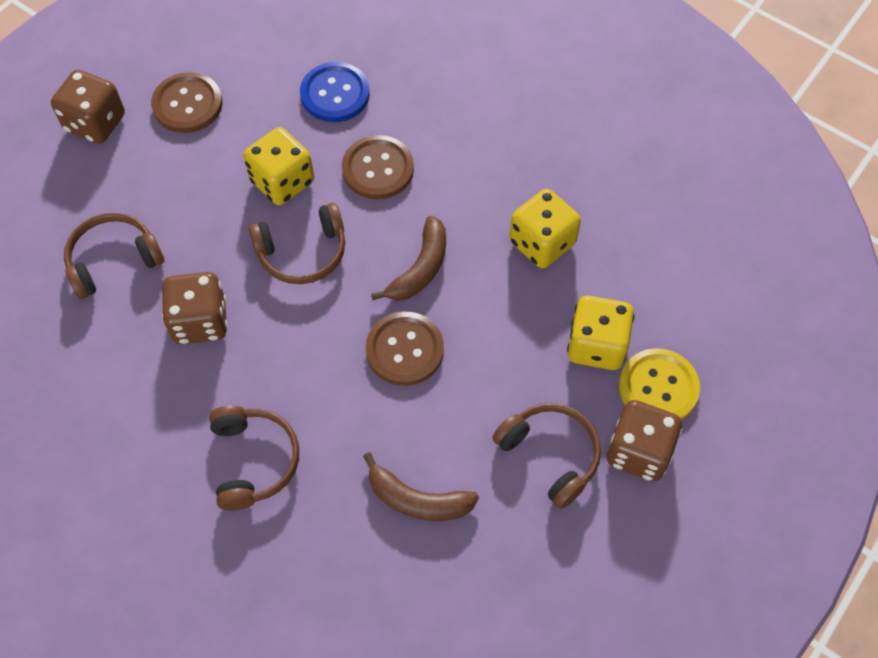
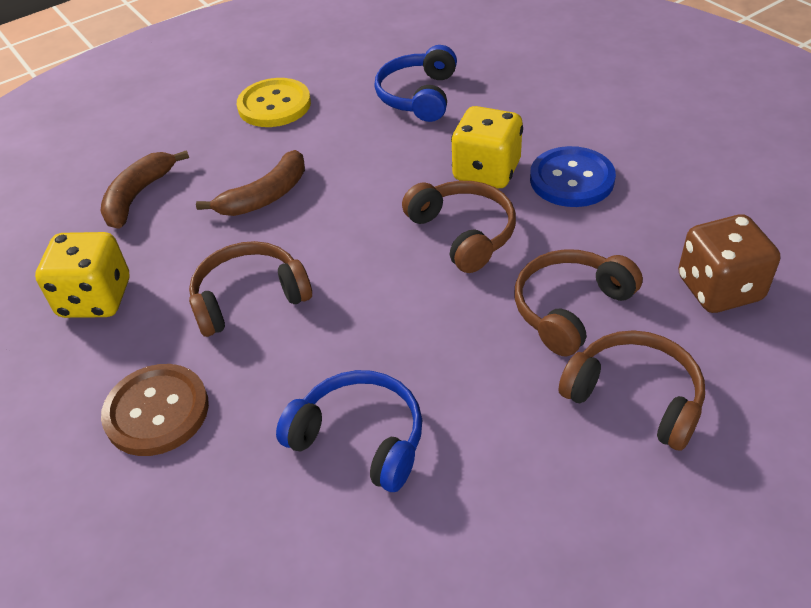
blue headphones: none = 0 -> [276,370,422,492] [374,45,457,122] = 2
brown button: [151,72,222,133] [342,135,414,200] [366,312,444,386] = 3 -> [101,364,209,456] = 1
brown dice: [51,70,125,144] [162,272,228,344] [607,400,682,481] = 3 -> [678,214,780,313] = 1
yellow dice: [244,127,314,205] [509,189,581,268] [567,295,635,370] = 3 -> [35,232,129,318] [451,106,523,188] = 2

